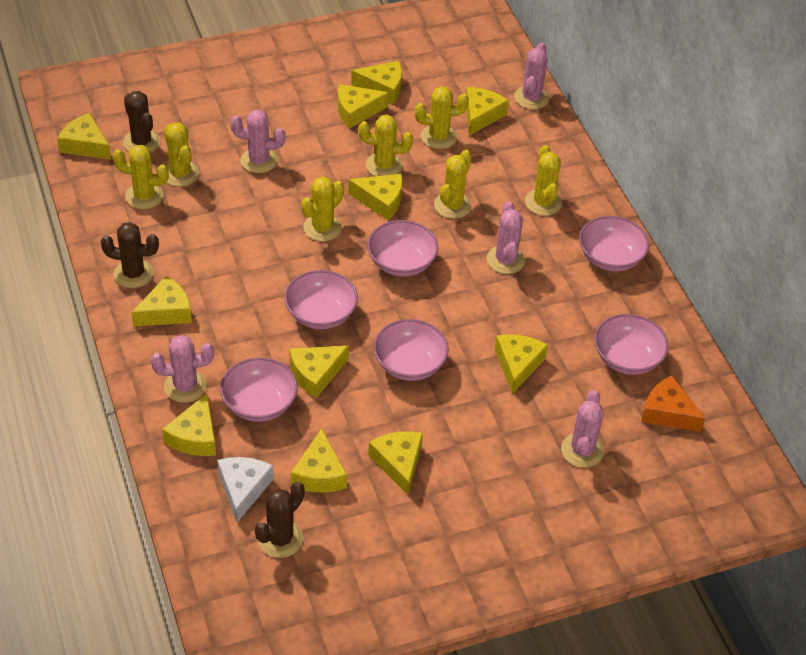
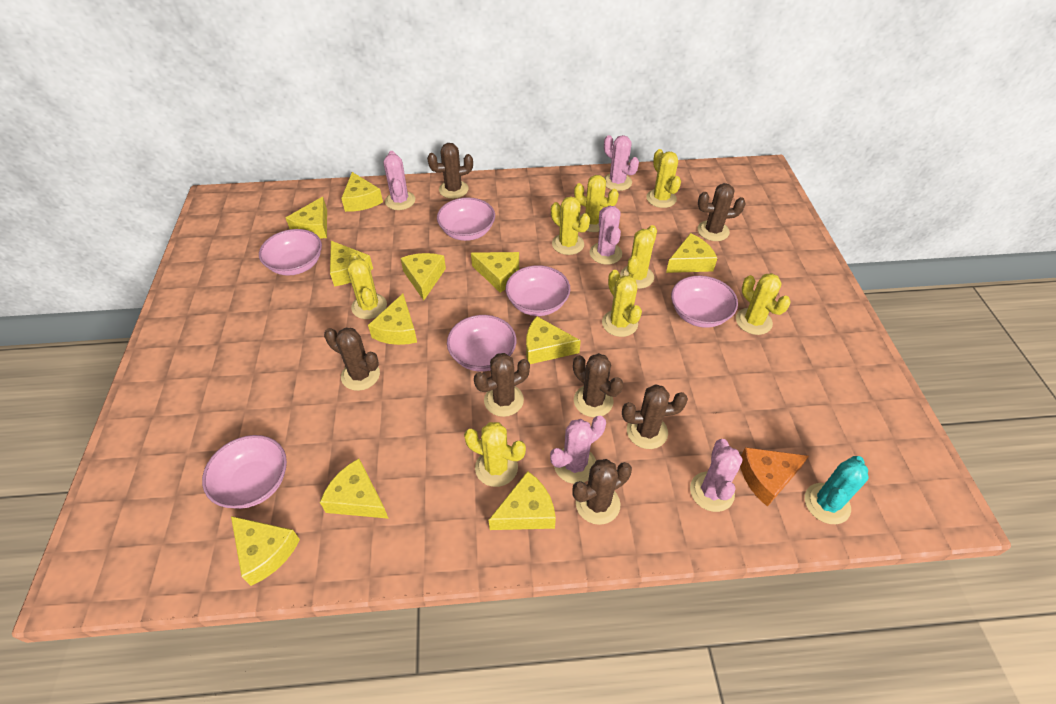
brown cactus: [101,222,159,288] [123,91,160,153] [255,482,305,558] = 3 -> [324,328,380,391] [427,143,473,199] [474,353,530,417] [572,459,632,525] [573,353,623,417] [622,385,688,449] [697,183,746,241] = 7
turquoise cactus: none = 0 -> [805,456,868,524] = 1
white cheese: [217,457,274,523] = 1 -> none = 0
yellow cactus: [113,145,169,209] [164,123,199,187] [301,177,344,241] [358,115,413,176] [415,86,469,149] [434,150,472,219] [525,145,562,216] = 7 -> [348,253,387,319] [464,422,526,487] [551,196,590,255] [574,175,619,232] [602,270,642,337] [620,225,657,289] [646,149,681,208] [736,273,791,335] = 8

